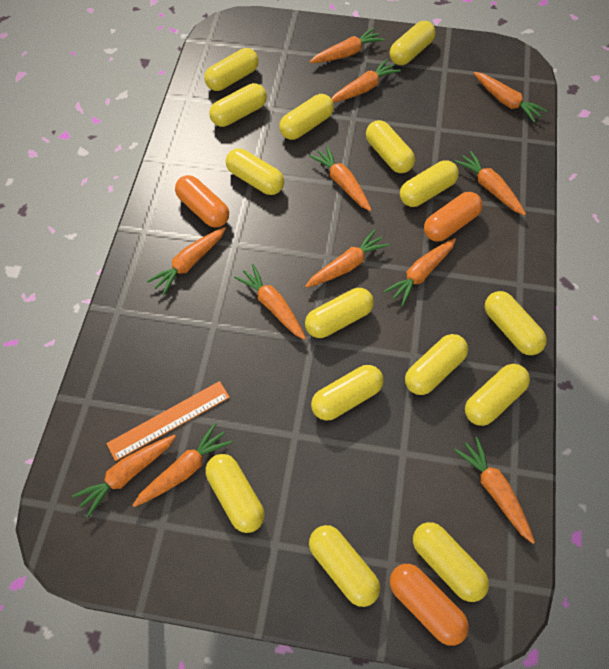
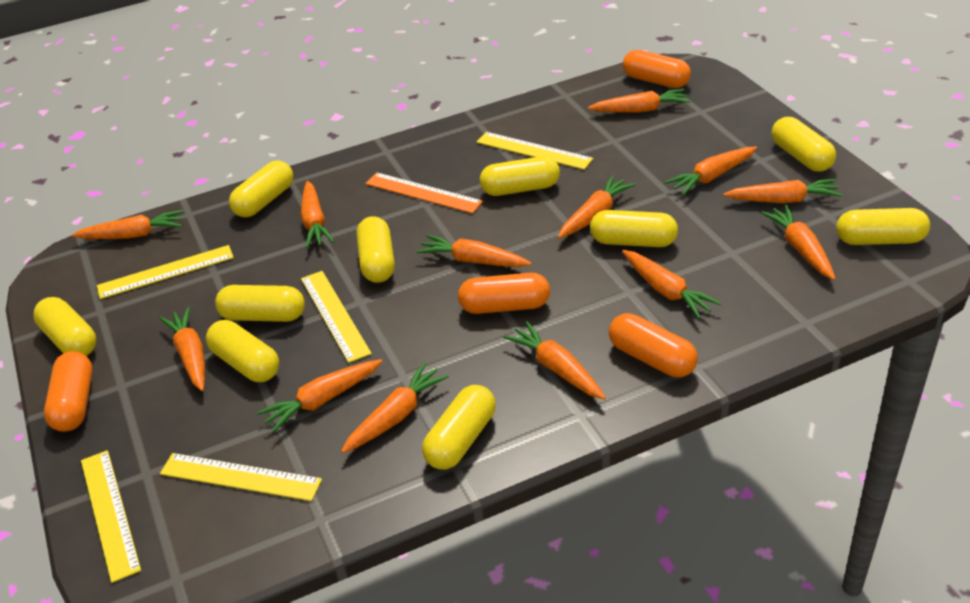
orange capsule: [175,175,229,228] [390,564,469,646] [424,192,483,242] = 3 -> [44,351,93,432] [458,273,550,314] [609,313,698,377] [623,50,691,88] = 4
orange carrot: [72,435,176,518] [132,423,233,507] [147,227,226,295] [234,264,306,340] [305,229,390,288] [309,28,385,63] [309,146,371,211] [331,59,401,103] [384,238,456,306] [454,151,526,215] [454,437,535,544] [474,72,547,123] = 12 -> [72,210,183,239] [159,307,205,391] [257,359,383,433] [301,181,334,248] [341,362,449,453] [416,235,532,267] [503,321,606,399] [558,175,636,238] [588,89,690,113] [622,250,721,319] [665,146,757,195] [723,179,843,203] [761,205,836,280] = 13
yellow capsule: [204,48,259,91] [205,454,265,533] [209,83,267,127] [226,148,284,195] [279,94,334,140] [305,288,374,338] [309,525,380,607] [311,365,384,420] [366,120,415,173] [390,21,436,65] [400,160,459,207] [405,334,468,395] [413,522,489,602] [465,364,530,426] [485,291,547,355] = 15 -> [33,297,96,356] [206,320,279,382] [215,285,305,322] [229,161,293,217] [357,216,395,283] [422,385,496,469] [480,156,560,196] [590,210,678,247] [772,117,836,172] [836,208,930,245] = 10
yellow ruler: none = 0 -> [81,450,141,583] [97,245,234,299] [160,453,322,501] [301,271,372,363] [477,132,593,170] = 5

